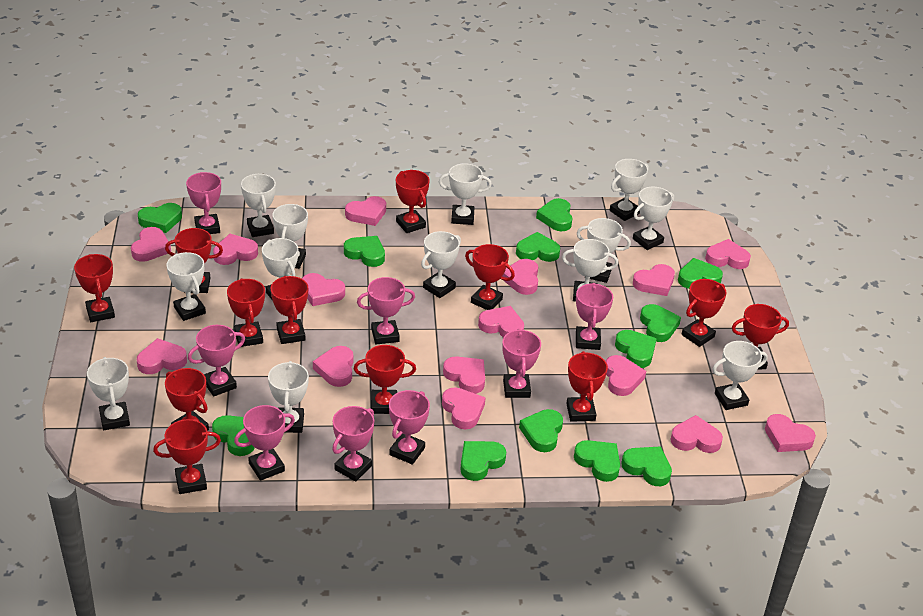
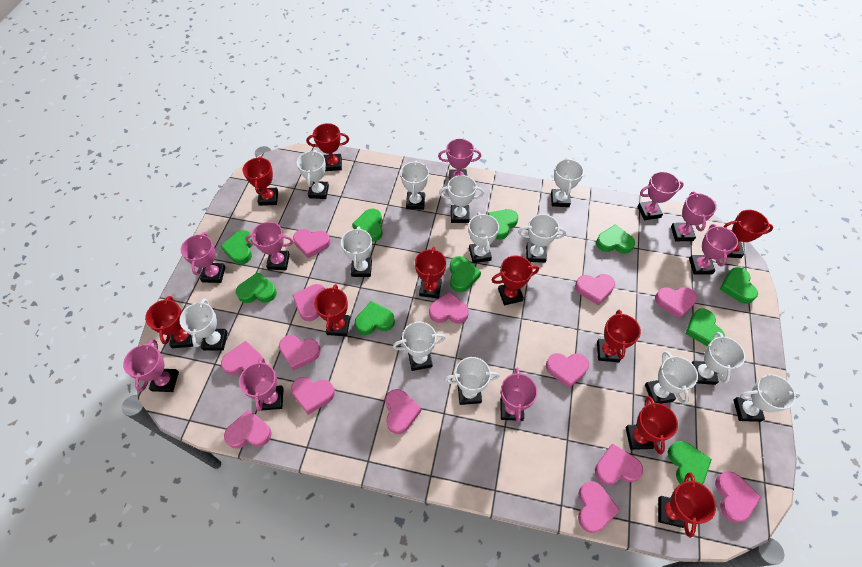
green heart: [138,203,182,233] [212,415,255,456] [344,236,385,267] [460,441,506,481] [516,232,560,262] [519,409,563,452] [536,198,572,231] [574,440,620,482] [615,330,657,368] [621,446,672,486] [640,304,681,342] [678,258,723,289] = 12 -> [221,230,253,265] [236,272,277,303] [352,209,383,242] [355,301,395,335] [450,256,481,292] [488,209,518,240] [596,224,635,254] [668,441,712,484] [686,308,725,346] [720,267,758,304] = 10
pink heart: [131,227,171,262] [137,338,187,374] [213,234,258,265] [302,273,345,306] [313,346,353,387] [345,196,386,226] [442,387,486,429] [443,356,485,394] [478,306,524,338] [503,259,538,295] [606,355,646,396] [633,264,675,296] [670,415,723,453] [705,239,751,269] [765,414,816,452] = 15 -> [221,341,262,375] [224,409,272,449] [279,335,321,371] [291,377,335,415] [293,229,331,258] [293,284,325,321] [385,389,422,434] [429,291,469,324] [546,353,589,389] [575,274,615,306] [578,481,620,533] [595,444,643,485] [655,287,697,319] [715,471,761,523] = 14
pink trophy: [186,172,221,234] [188,325,245,397] [234,405,295,481] [332,406,374,482] [357,277,415,344] [389,390,430,465] [502,329,541,398] [576,283,613,350] = 8 -> [123,339,179,392] [181,232,225,283] [239,357,284,411] [245,222,294,270] [438,139,481,179] [500,368,537,423] [638,171,684,220] [671,192,717,241] [689,224,738,275] = 9
red trophy: [74,254,115,322] [153,419,221,494] [165,228,223,293] [165,368,209,431] [227,278,265,347] [271,276,308,344] [354,345,416,414] [396,170,430,233] [465,244,515,310] [566,351,608,422] [681,279,726,347] [732,304,789,370] = 12 -> [145,296,193,348] [243,156,278,206] [307,123,349,171] [314,284,350,336] [415,247,446,299] [492,255,539,305] [597,310,641,362] [625,396,678,454] [658,472,716,538] [723,210,773,258] = 10

